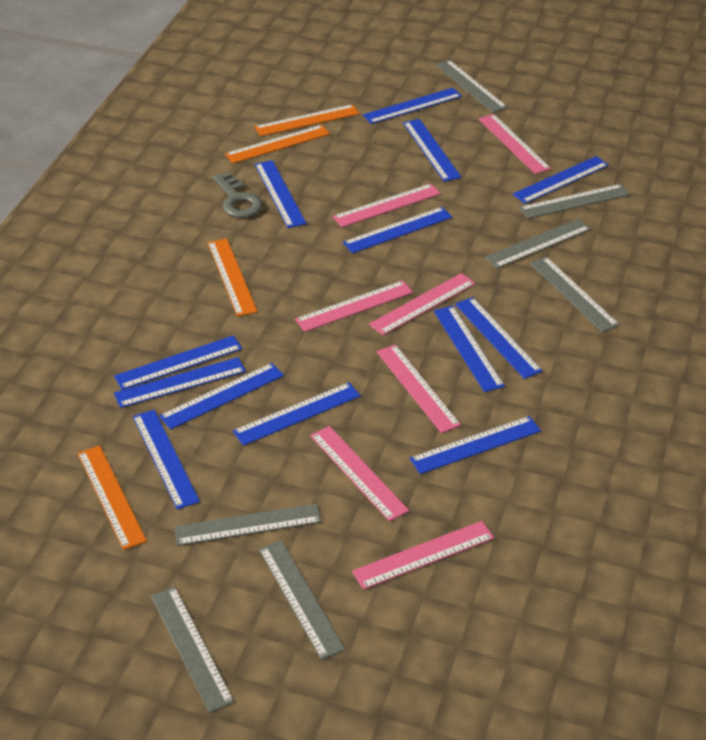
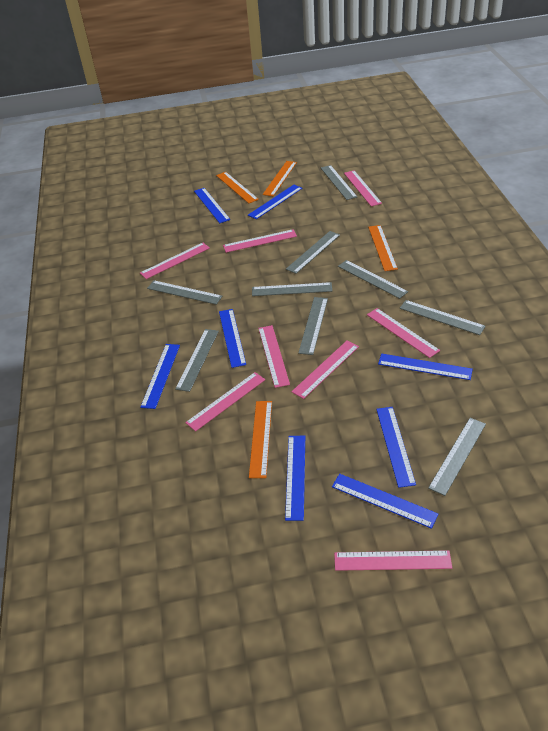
blue ruler: [114,335,242,390] [114,357,246,408] [133,410,200,510] [159,363,284,430] [233,382,361,446] [255,160,307,228] [343,207,452,253] [363,88,462,124] [403,119,462,182] [410,416,541,474] [434,306,505,392] [455,297,543,379] [513,156,609,204] = 13 -> [140,344,180,409] [194,188,230,223] [219,309,246,368] [248,185,302,219] [285,436,305,521] [332,474,439,529] [376,407,416,488] [378,354,473,380] = 8
grey key: [213,172,263,218] = 1 -> none = 0
grey ruler: [151,586,234,713] [174,503,322,546] [259,540,345,660] [435,60,508,113] [485,219,591,269] [519,184,630,219] [530,257,620,333] = 7 -> [147,280,222,305] [175,329,219,392] [252,282,332,296] [286,231,340,274] [298,297,328,355] [321,165,357,200] [338,260,408,299] [400,300,486,335] [428,418,486,496] = 9
pink ruler: [295,280,413,332] [310,426,409,522] [332,184,441,227] [352,521,494,590] [369,273,475,335] [377,344,461,433] [479,114,551,174] = 7 -> [140,243,210,279] [185,372,265,431] [223,229,297,253] [258,325,290,388] [292,341,359,399] [334,550,452,571] [344,170,382,206] [367,308,440,358] = 8

